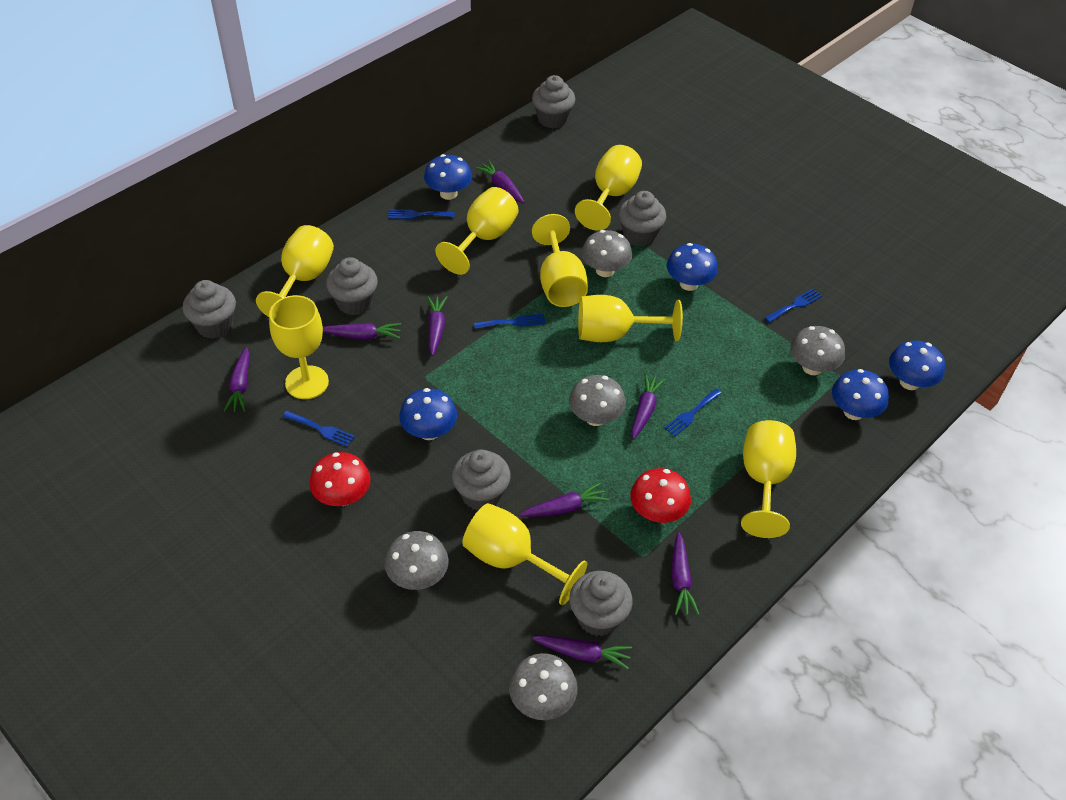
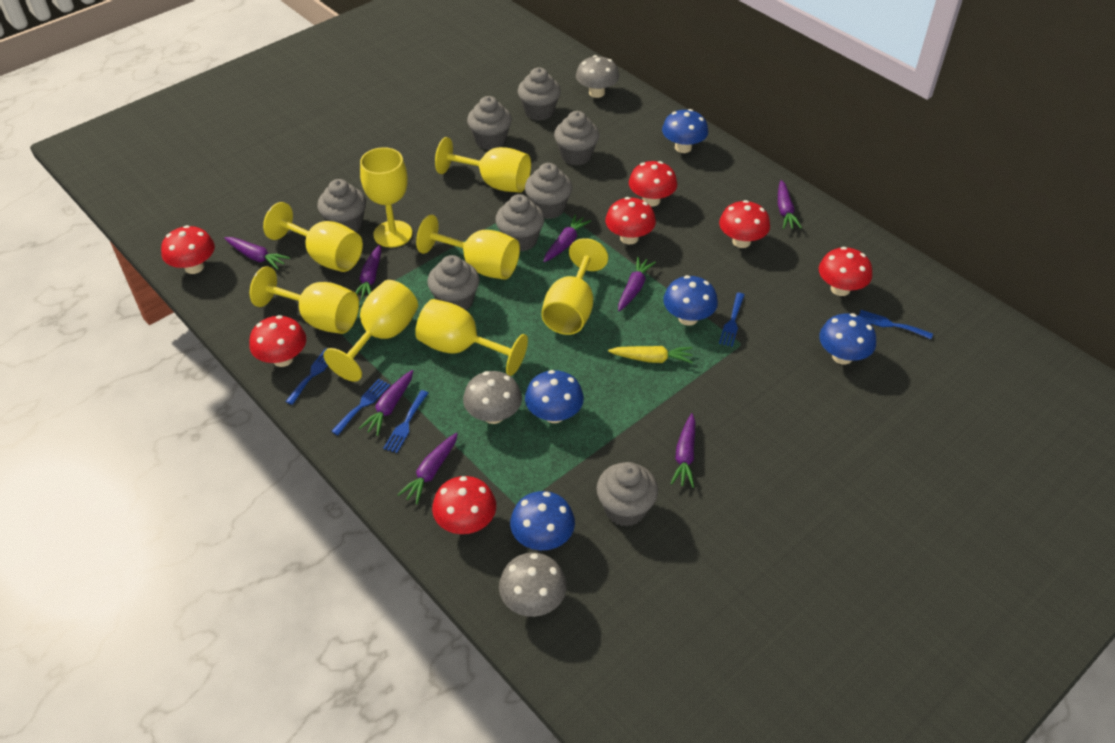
grey cupcake: [183,280,236,339] [326,257,378,315] [452,449,511,511] [532,75,575,128] [569,571,633,636] [619,191,666,246] = 6 -> [317,179,366,232] [427,255,479,311] [467,96,512,150] [495,194,545,251] [518,67,561,121] [525,163,572,219] [554,111,599,166] [596,462,658,526] = 8
grey mushroom: [385,531,449,590] [509,653,578,720] [569,375,626,426] [582,230,632,277] [790,326,845,375] = 5 -> [463,371,522,424] [499,553,567,617] [576,55,619,98] = 3
red mushroom: [309,452,371,506] [630,468,691,523] = 2 -> [161,225,215,274] [249,315,306,367] [432,476,496,534] [605,197,656,245] [629,161,677,207] [719,200,770,248] [819,247,872,296] = 7
yellow carrot: none = 0 -> [608,346,693,363] = 1

